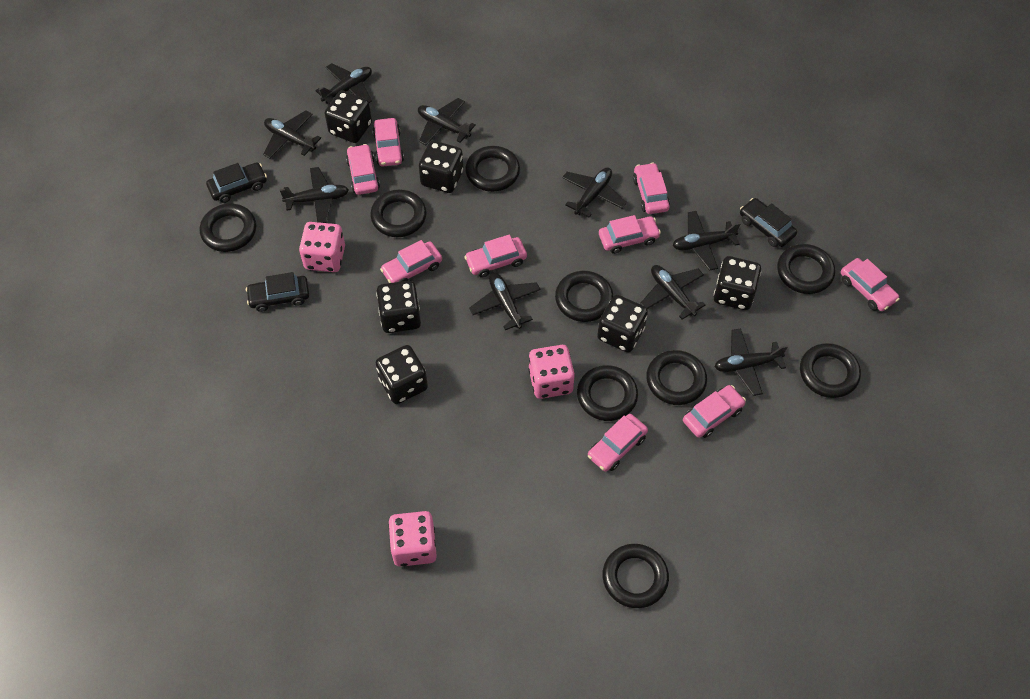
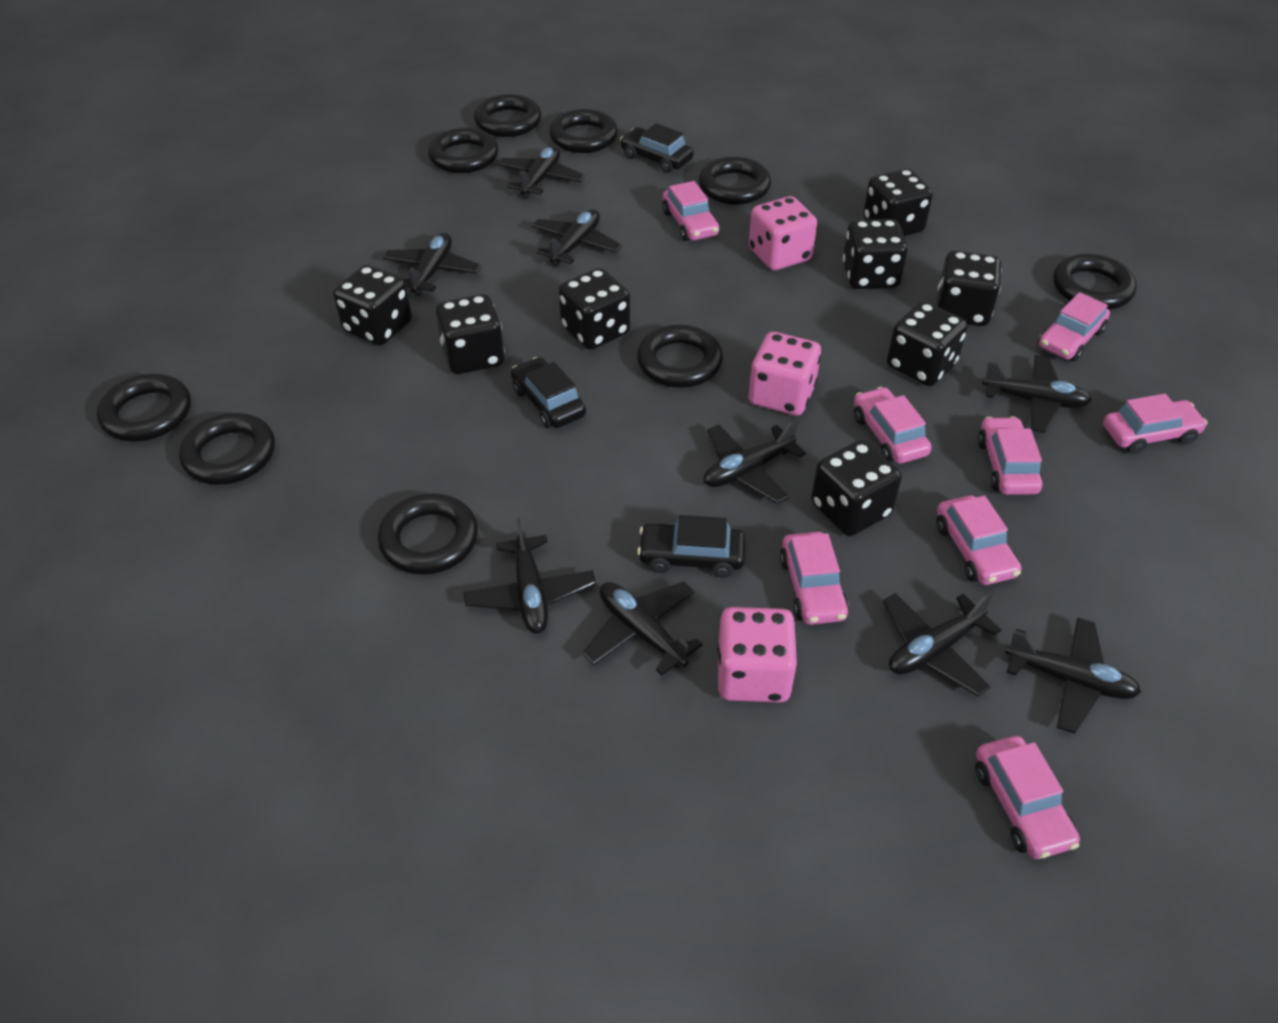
black dice: [324,90,372,143] [376,280,421,333] [376,345,428,404] [419,141,464,193] [597,295,648,353] [714,256,761,310] = 6 -> [333,265,412,346] [436,294,505,374] [559,268,630,350] [811,440,902,536] [843,219,908,289] [863,169,933,236] [887,301,968,386] [936,250,1002,326] = 8
pink car: [346,144,380,195] [372,118,404,166] [380,240,442,283] [464,234,527,277] [588,414,648,472] [599,215,661,254] [633,163,670,214] [683,385,746,438] [841,258,900,311] = 9 -> [662,181,719,241] [780,532,849,625] [854,387,932,464] [936,495,1021,585] [975,736,1080,859] [978,416,1043,495] [1038,292,1110,361] [1103,394,1207,454] = 8

